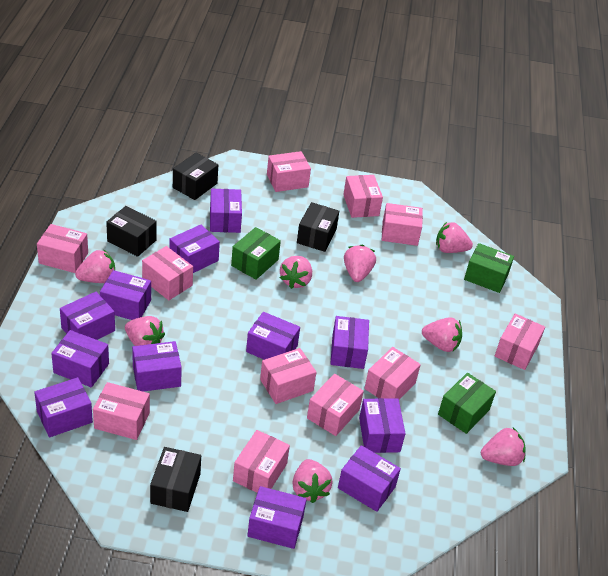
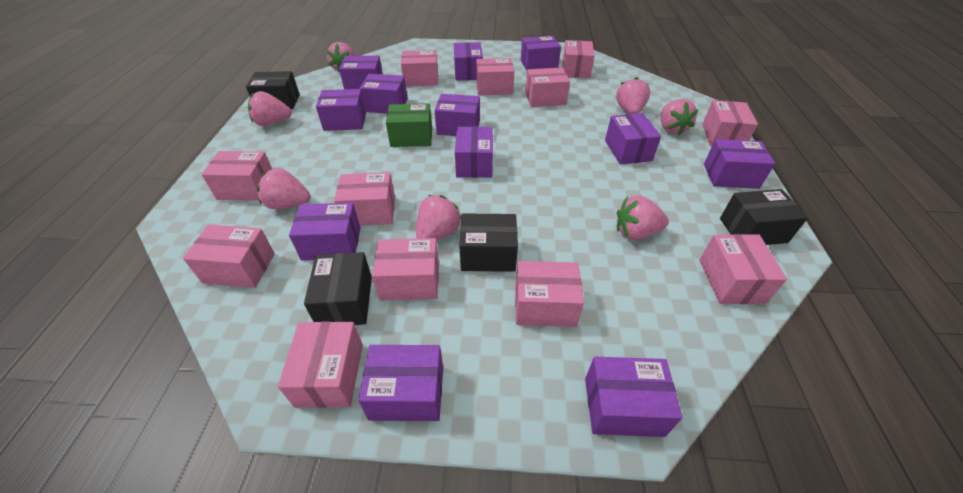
green box: [231,227,281,280] [438,373,496,434] [464,243,514,293] = 3 -> [386,103,432,147] = 1
pink box: [37,224,88,273] [93,382,150,440] [142,246,193,300] [233,430,290,493] [260,348,316,404] [267,151,311,192] [307,374,364,436] [343,175,383,218] [364,347,421,400] [382,203,423,246] [495,314,545,370] = 11 -> [183,225,275,288] [201,151,272,201] [278,321,363,408] [334,172,395,226] [372,238,439,300] [401,50,438,87] [476,58,514,95] [515,261,584,327] [525,67,570,107] [563,40,594,78] [699,234,787,304] [702,100,758,146] = 12
pink strawberry: [75,249,115,283] [125,316,165,346] [280,256,312,289] [292,459,333,503] [344,244,376,282] [422,317,462,352] [436,222,473,253] [481,428,525,466] = 8 -> [248,91,292,126] [257,168,310,209] [326,42,355,72] [416,195,461,241] [616,77,650,114] [617,195,669,240] [661,99,698,135] = 7

